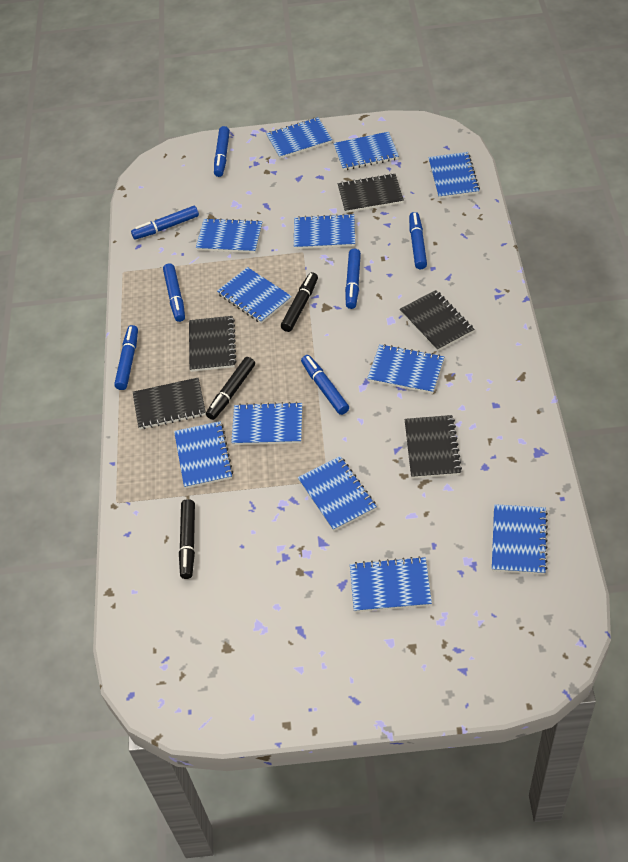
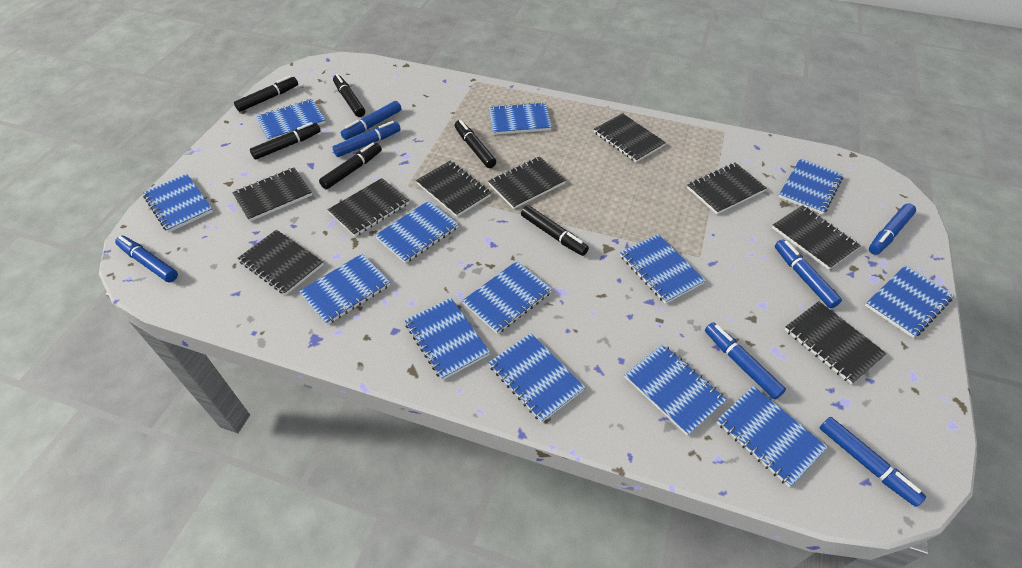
black marker: [179,499,195,579] [206,357,255,420] [281,272,318,332] = 3 -> [234,76,298,112] [250,122,321,160] [319,142,382,189] [333,74,365,117] [454,120,496,168] [521,205,589,256] = 6
black notebook: [133,378,206,429] [189,316,237,372] [338,173,404,213] [400,290,474,351] [405,415,462,479] = 5 -> [232,168,312,221] [238,230,324,295] [328,178,409,236] [416,161,491,217] [488,156,566,209] [594,113,666,162] [687,163,766,214] [772,205,861,270] [784,301,887,384] = 9
blue notebook: [174,421,233,489] [196,218,262,253] [217,267,292,324] [231,402,302,445] [266,117,332,159] [294,214,355,249] [298,456,377,531] [333,132,399,171] [350,556,432,612] [367,344,444,394] [428,152,480,199] [492,504,548,575] = 12 -> [143,174,213,232] [256,99,326,141] [299,254,390,325] [375,201,459,263] [405,298,490,380] [462,261,552,334] [488,102,552,135] [488,333,585,423] [620,234,705,304] [625,344,727,436] [717,386,828,487] [779,158,844,215] [865,265,954,338] = 13

